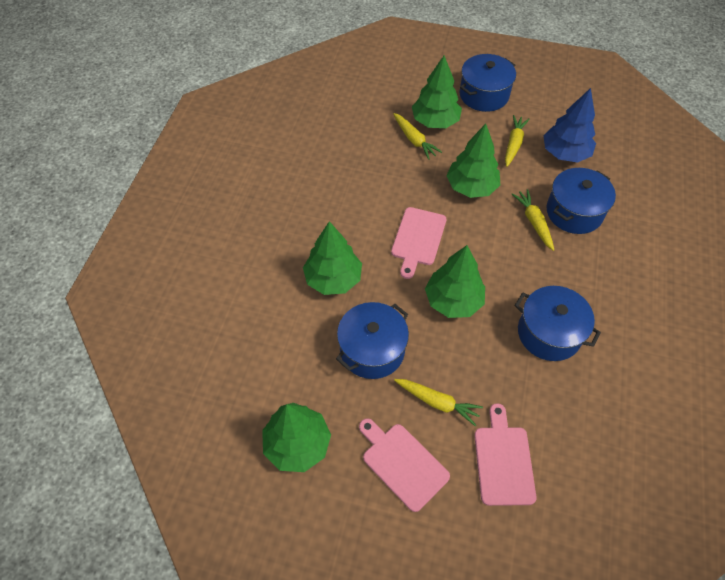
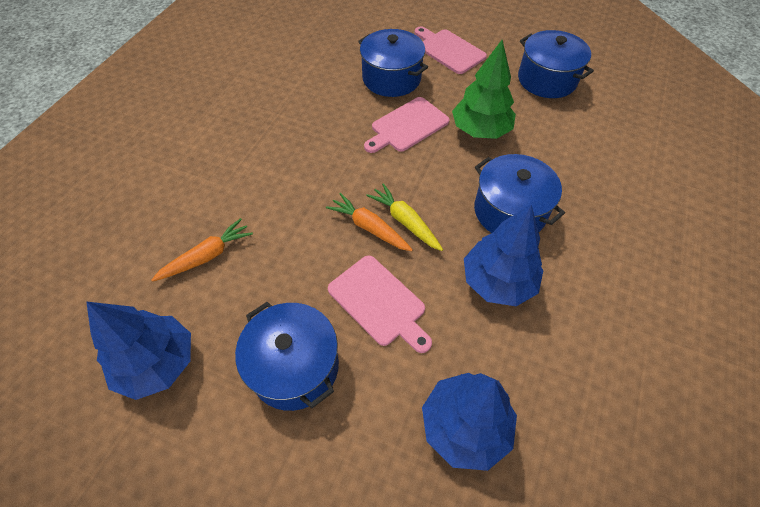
blue tree: [543,88,596,163] = 1 -> [86,302,191,400] [422,373,517,471] [464,205,544,306] = 3
green tree: [262,403,331,472] [303,221,362,295] [412,55,462,128] [425,245,485,318] [446,124,500,198] = 5 -> [452,40,516,139] = 1
orange carrot: none = 0 -> [151,218,253,282] [326,193,413,251] = 2
yellow carrot: [393,113,442,160] [394,379,483,426] [505,115,530,167] [512,189,554,251] = 4 -> [366,183,443,251] = 1

